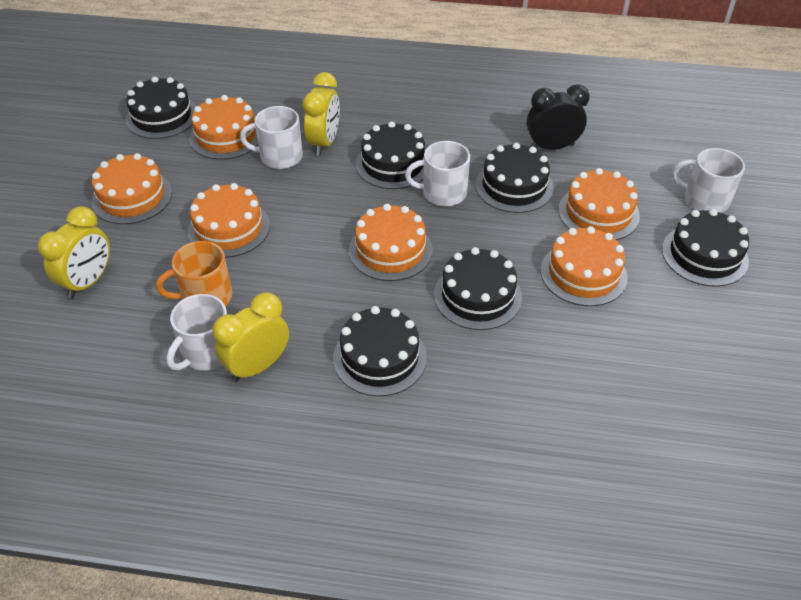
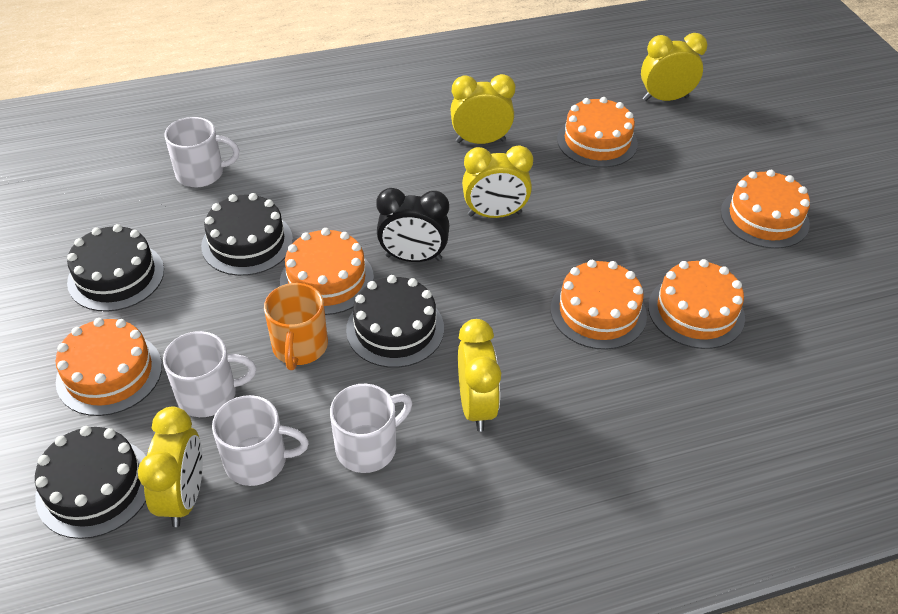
black cake: [125,77,196,139] [333,306,427,396] [355,121,425,189] [434,247,522,330] [475,143,554,213] [662,209,749,287] = 6 -> [35,426,146,539] [67,224,164,312] [201,193,293,276] [346,275,444,368] = 4
yellow clock: [38,206,110,299] [212,293,289,382] [303,72,340,156] = 3 -> [138,407,203,527] [450,74,515,144] [458,319,501,432] [462,146,533,218] [641,33,708,101] = 5

